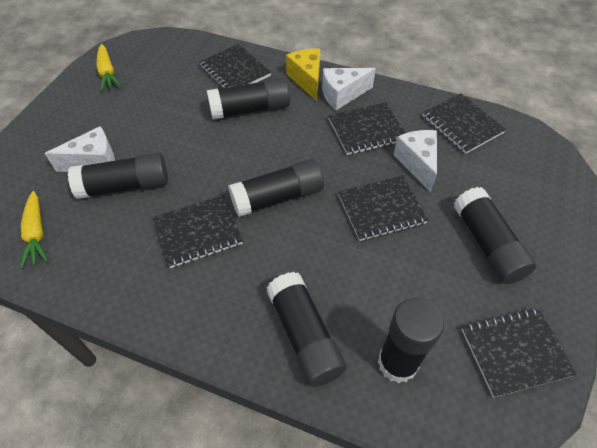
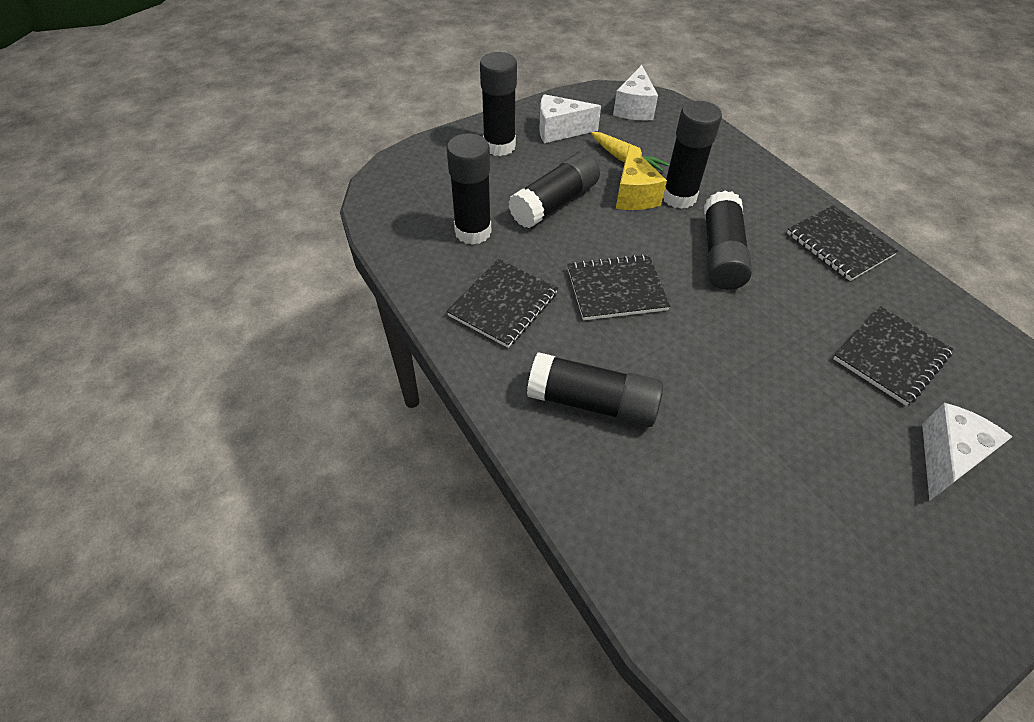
black notebook: [154,195,243,268] [199,44,271,88] [328,102,405,155] [338,175,428,241] [423,93,506,154] [462,308,577,398] = 6 -> [447,259,558,348] [567,254,670,320] [787,205,898,281] [833,306,953,406] = 4
yellow carrot: [20,191,48,269] [97,44,121,91] = 2 -> [591,132,670,171] = 1

